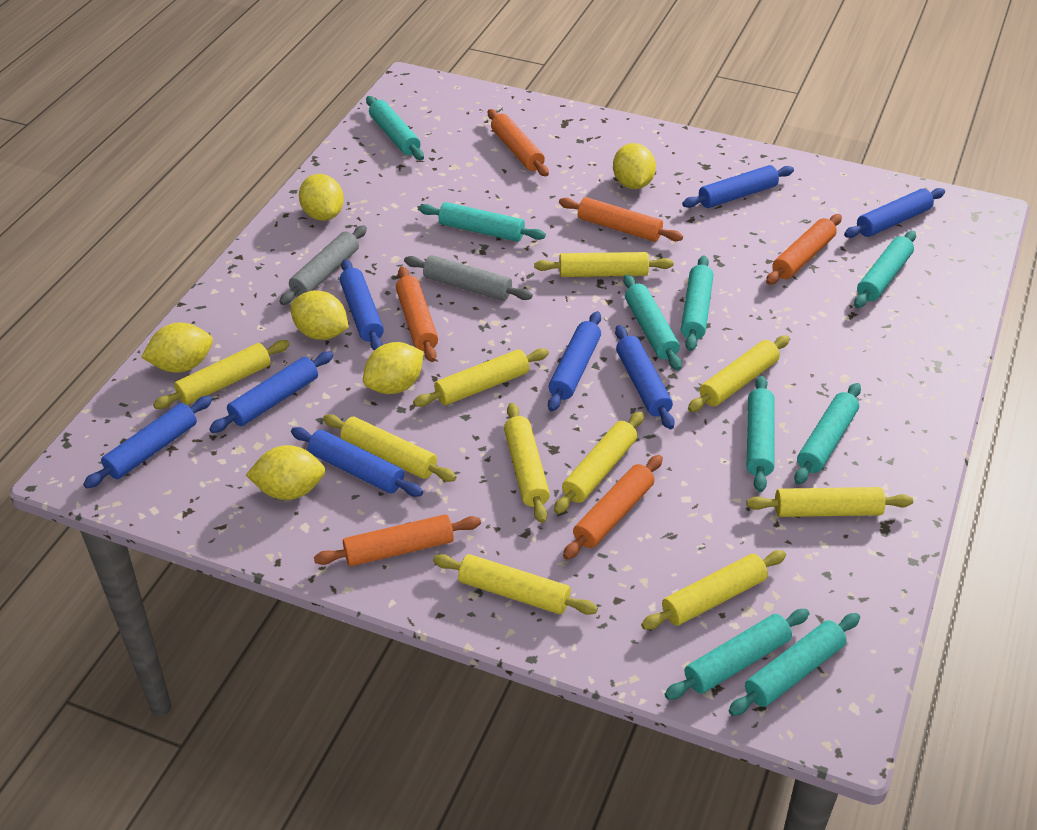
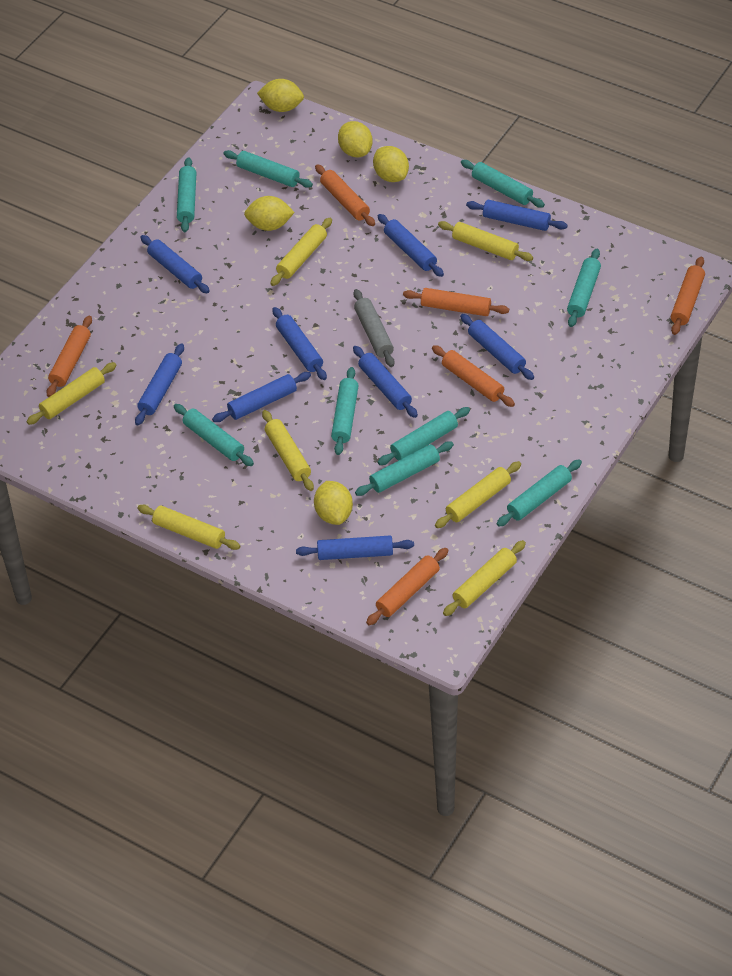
blue rolling pin: [83,396,212,488] [209,351,333,433] [291,427,423,497] [340,259,384,351] [548,311,601,412] [615,325,675,429] [682,165,794,208] [844,188,945,238] = 8 -> [135,343,184,426] [140,235,210,293] [212,372,311,422] [272,307,327,380] [296,536,414,560] [353,346,418,418] [378,214,444,277] [460,314,534,380] [466,200,568,231] = 9
grey rolling pin: [279,225,367,305] [404,255,533,301] = 2 -> [354,289,394,367] = 1
yellow lemon: [141,323,213,373] [246,445,325,500] [290,290,349,340] [299,174,344,221] [363,342,424,394] [613,143,656,189] = 6 -> [244,196,295,231] [257,79,304,112] [314,481,353,525] [338,121,373,157] [373,146,409,182] = 5
yellow rolling pin: [153,340,290,409] [323,414,456,482] [413,348,549,407] [433,554,598,615] [504,403,550,523] [534,252,674,277] [554,411,644,514] [641,550,786,630] [688,335,790,412] [746,487,913,517] = 10 -> [26,362,116,425] [137,505,240,550] [262,410,314,491] [270,218,332,286] [435,461,521,528] [438,221,533,261] [443,540,526,616] = 7

